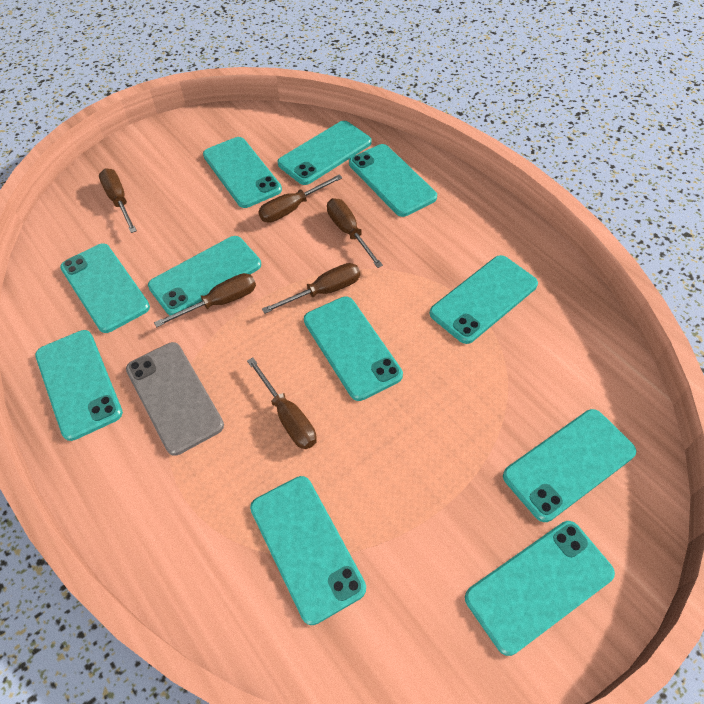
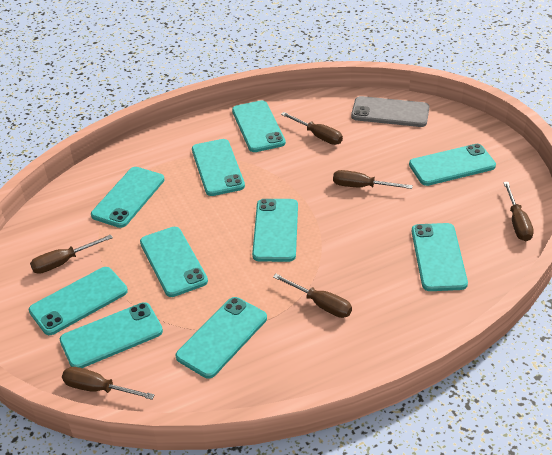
turquoise phone: [35,330,123,441] [60,244,150,333] [148,236,261,316] [203,137,282,208] [250,476,366,625] [278,121,371,185] [304,296,403,401] [349,144,437,217] [430,255,538,344] [465,521,615,656] [503,409,636,522] = 11 -> [29,267,128,335] [60,302,163,368] [91,167,164,228] [140,227,208,297] [176,297,267,378] [192,139,245,196] [232,100,286,152] [252,199,298,262] [409,144,496,186] [412,223,468,291] = 10

